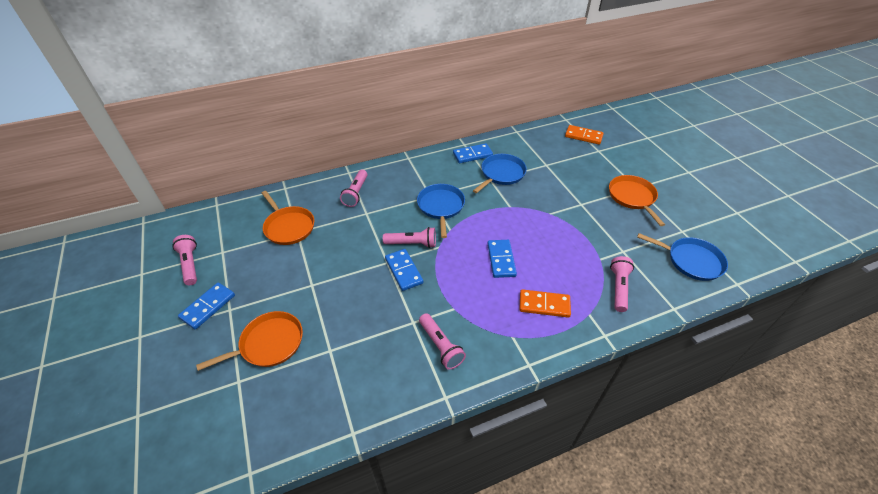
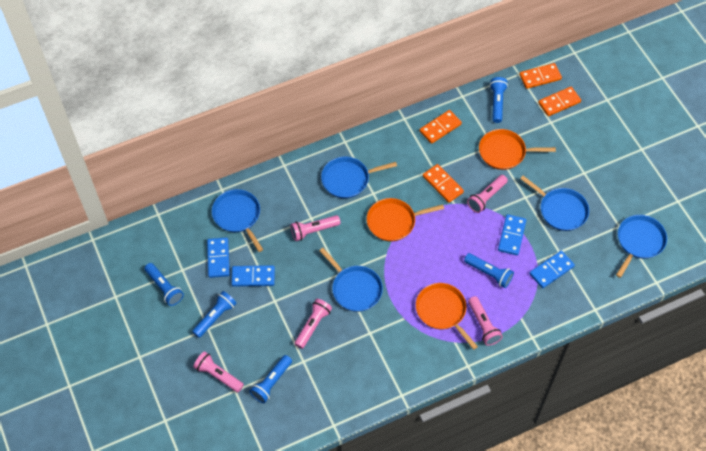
blue flashlight: none = 0 -> [144,263,184,306] [192,291,237,338] [249,355,292,403] [464,253,514,288] [490,77,508,123] = 5
blue pan: [417,184,465,238] [473,154,527,193] [637,233,728,281] = 3 -> [212,189,263,252] [319,248,383,312] [321,157,397,198] [520,176,589,231] [616,215,667,278] = 5
orange domino: [519,289,571,318] [565,125,604,145] = 2 -> [420,110,462,144] [423,164,464,203] [519,63,562,89] [538,87,581,116] = 4

